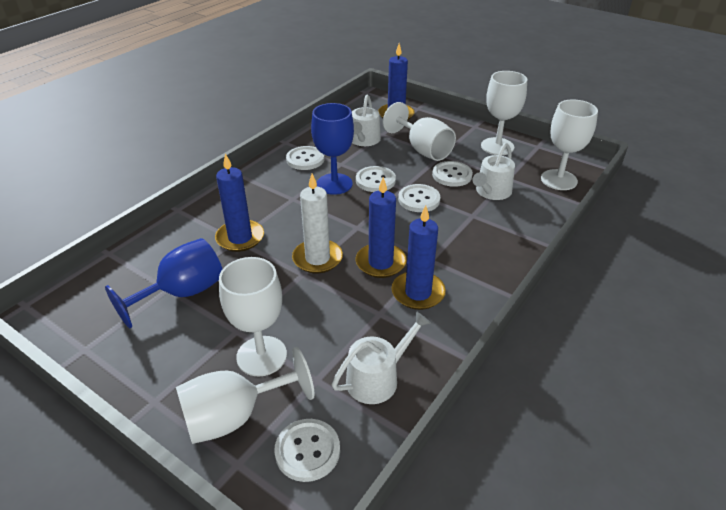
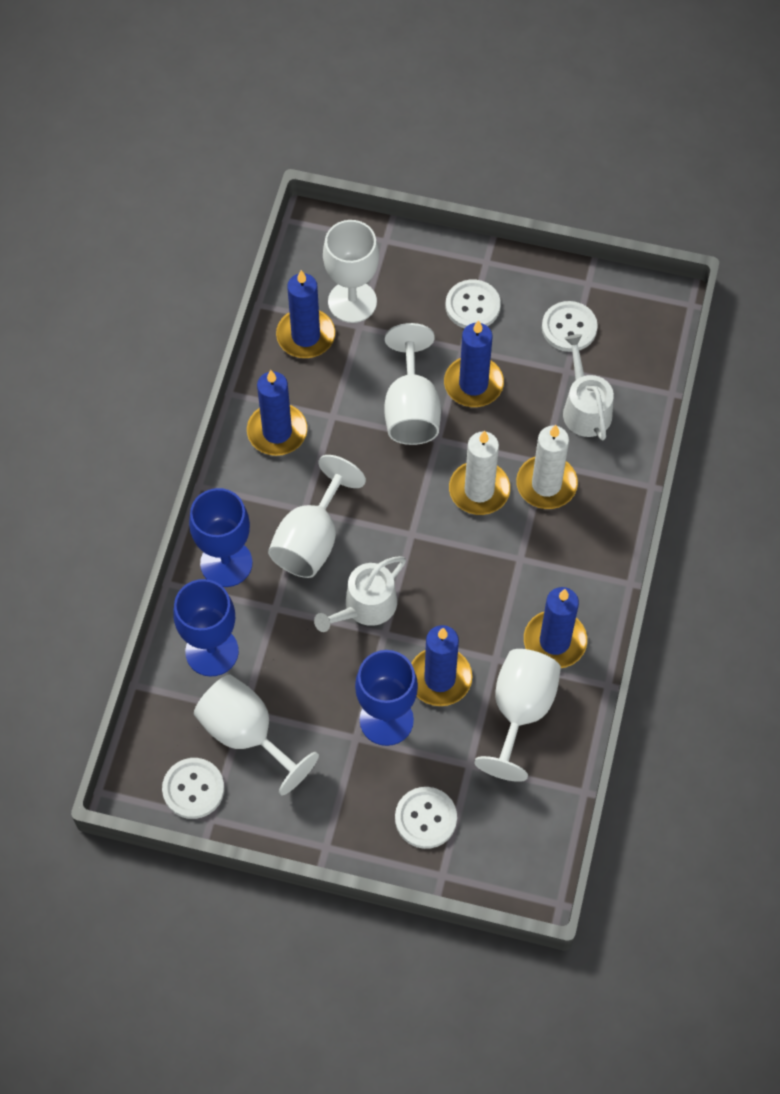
blue candle: [215,153,264,252] [356,177,407,278] [378,43,415,121] [392,205,446,310] = 4 -> [247,370,307,456] [276,270,335,358] [411,625,472,706] [444,320,504,407] [524,587,587,668] = 5
blue goblet: [105,238,223,328] [311,103,354,195] = 2 -> [173,579,239,677] [189,488,253,587] [355,650,418,746] = 3
white button: [274,419,340,482] [286,146,324,170] [356,166,396,192] [398,184,441,212] [432,161,473,187] = 5 -> [162,758,224,819] [395,787,457,849] [446,280,501,329] [542,301,598,352] = 4
white candle: [292,173,343,273] = 1 -> [449,431,510,515] [516,425,578,509] = 2
white watering can: [332,311,431,404] [352,95,381,146] [472,143,515,200] = 3 -> [314,556,406,632] [563,334,614,441] = 2

